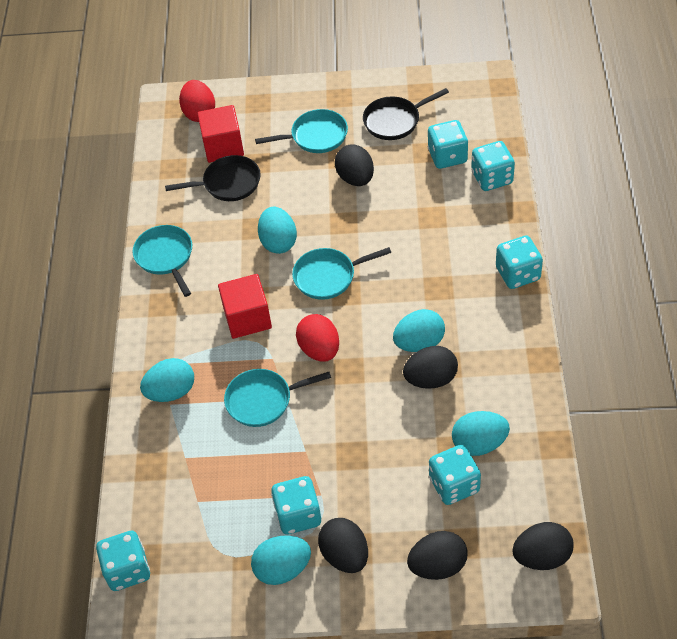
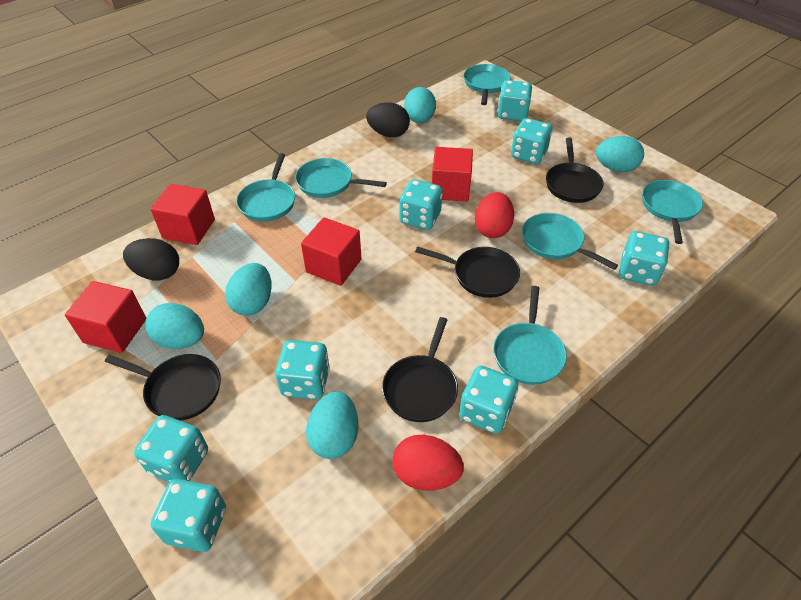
black egg: [318,518,368,573] [335,144,374,186] [403,346,458,389] [407,531,468,580] [512,522,574,570] = 5 -> [123,238,179,281] [366,102,410,137] = 2
black pan: [165,155,261,201] [363,88,449,140] = 2 -> [105,354,221,420] [382,317,458,422] [415,246,520,298] [546,138,604,203] = 4
red cube: [197,105,244,163] [218,274,272,339] = 2 -> [65,281,146,353] [151,184,215,245] [301,217,362,286] [432,147,473,202] = 4
turquoise dice: [96,530,150,591] [271,476,321,534] [428,120,468,169] [429,445,481,505] [471,141,515,191] [496,235,543,289] = 6 -> [134,415,208,482] [151,479,226,552] [275,340,330,400] [400,179,443,230] [459,365,518,434] [497,80,532,121] [511,118,552,164] [619,231,669,286] = 8
turquoise pan: [133,225,192,297] [224,369,331,427] [255,109,348,153] [292,247,391,300] = 4 -> [236,153,295,222] [295,158,387,198] [464,64,511,105] [493,286,567,385] [522,213,618,270] [642,180,703,244] = 6

